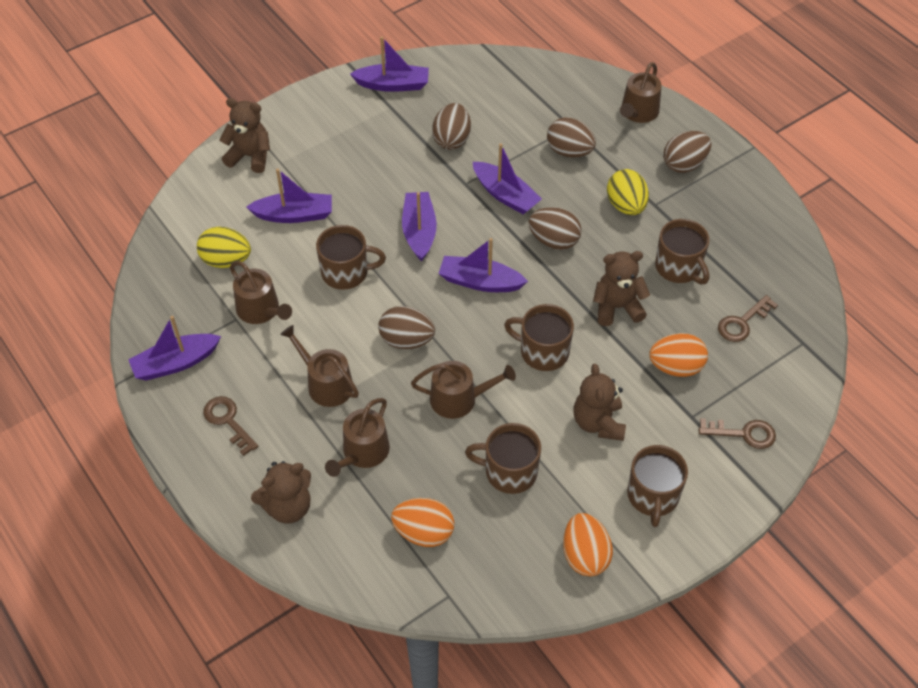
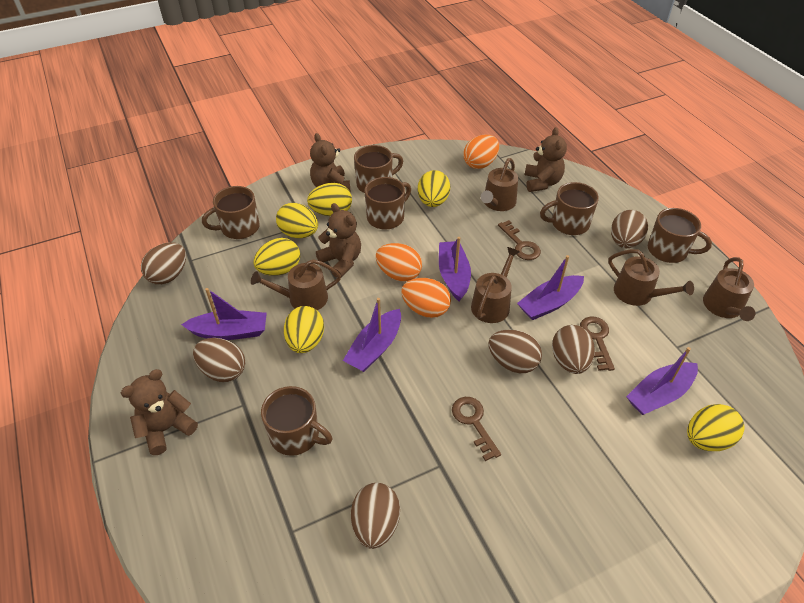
brown egg: [378,306,435,349] [432,103,471,150] [528,207,582,250] [547,117,596,158] [663,131,711,173] = 5 -> [141,242,186,285] [193,338,245,382] [351,483,400,549] [489,330,542,373] [552,325,595,374] [611,210,648,248] = 6
brown mug: [316,225,386,290] [465,423,541,494] [504,304,574,371] [627,445,688,527] [655,219,709,284] = 5 -> [202,186,260,239] [261,386,332,456] [354,145,403,193] [365,177,411,230] [540,182,599,235] [648,208,712,263] = 6
purple boat: [128,316,221,381] [246,169,332,223] [350,36,429,92] [402,192,437,262] [439,238,528,292] [473,143,542,214] = 6 -> [181,288,267,340] [343,298,401,372] [439,237,471,301] [517,255,584,320] [626,347,698,415] = 5
yellow egg: [197,227,251,268] [607,169,649,215] = 2 -> [254,238,300,276] [276,203,318,238] [284,306,324,353] [307,183,352,216] [418,170,450,207] [687,404,744,451] = 6

